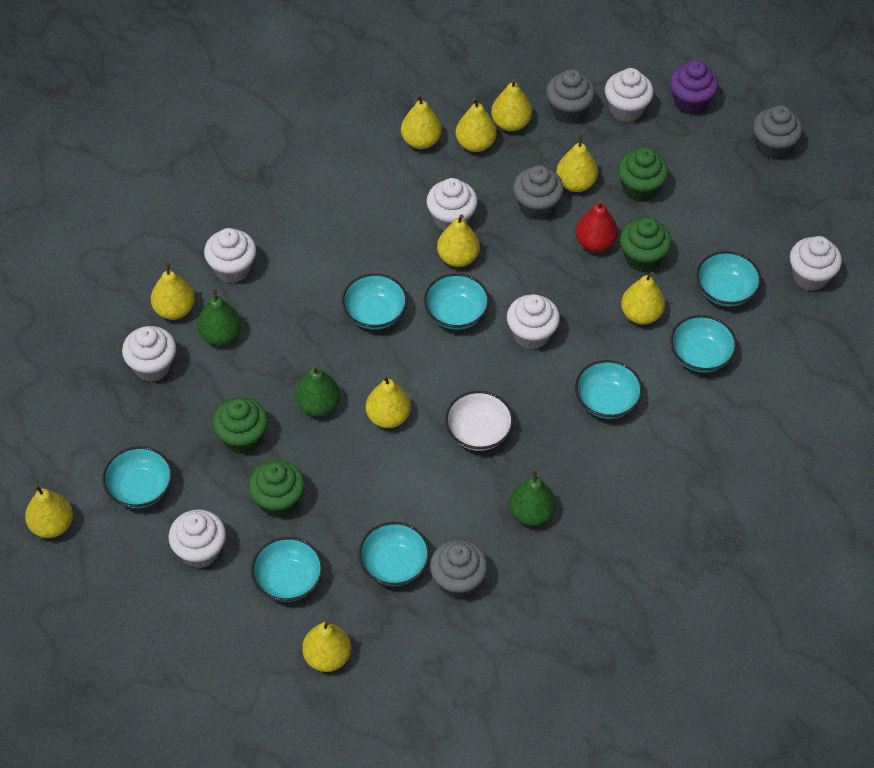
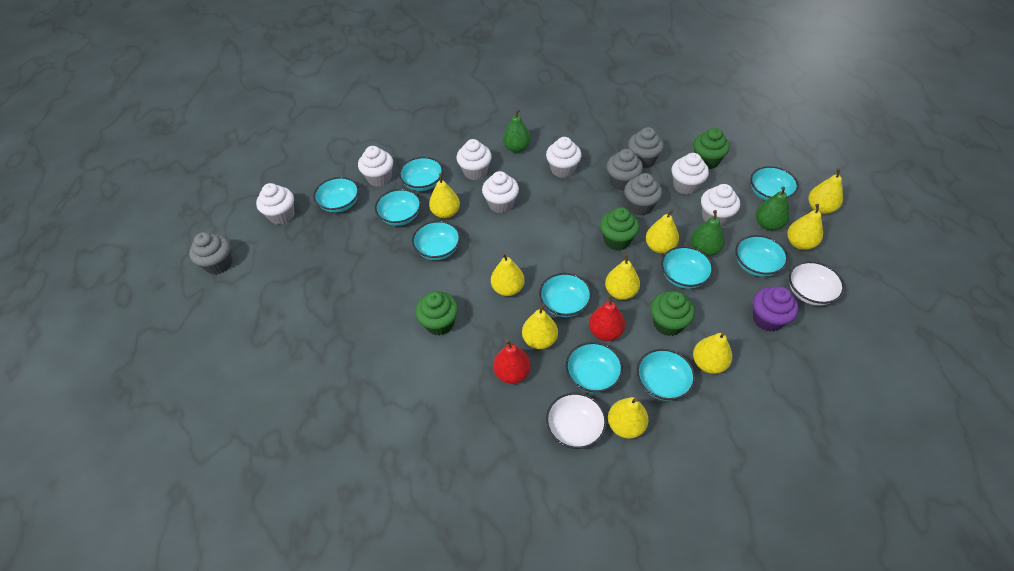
red pear: [575,200,618,252] = 1 -> [493,340,531,384] [589,295,625,341] = 2
turquoise bowl: [102,446,173,508] [251,537,323,602] [342,273,408,330] [358,522,430,586] [424,274,490,330] [575,360,643,419] [670,315,737,373] [696,251,761,307] = 8 -> [313,177,359,213] [375,189,421,226] [399,157,443,191] [412,221,460,260] [539,273,592,317] [566,342,623,393] [637,349,695,401] [661,246,713,289] [735,235,788,277] [750,166,799,200] = 10
white bowl: [445,391,514,451] = 1 -> [546,393,607,449] [789,261,844,305] = 2
yellow pear: [25,485,73,538] [151,262,195,320] [302,620,351,672] [366,375,411,428] [401,95,442,149] [437,215,480,267] [456,98,496,152] [491,79,532,131] [556,135,598,192] [621,271,665,325] = 10 -> [429,174,460,219] [491,253,525,296] [522,304,558,349] [605,254,640,300] [608,397,648,439] [646,209,679,253] [693,332,732,374] [787,204,823,250] [809,168,843,214] = 9

